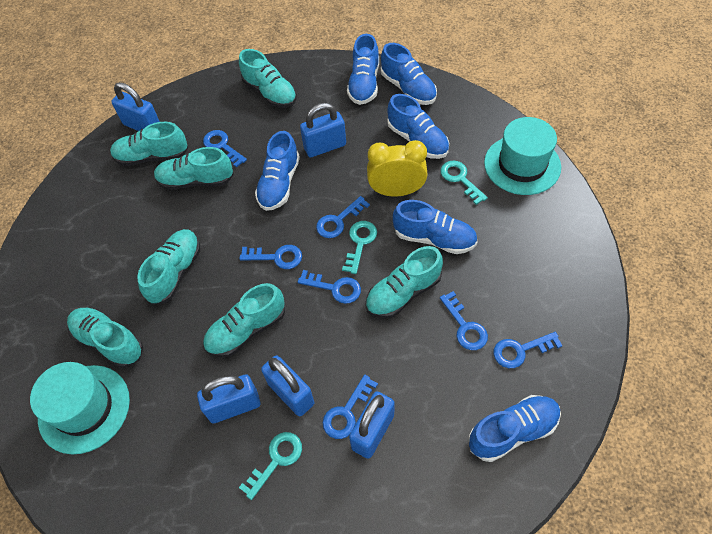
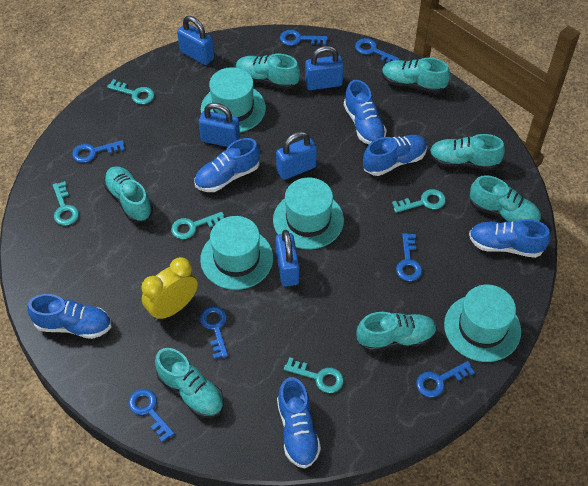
turquoise hat: [30,362,130,454] [484,117,561,195] = 2 -> [200,216,273,290] [201,67,266,132] [273,178,344,249] [444,285,521,362] = 4
turquoise key: [239,432,302,500] [342,221,377,274] [441,160,488,205] = 3 -> [53,181,79,226] [107,79,154,104] [171,212,224,239] [284,357,344,393] [392,189,446,213] = 5

